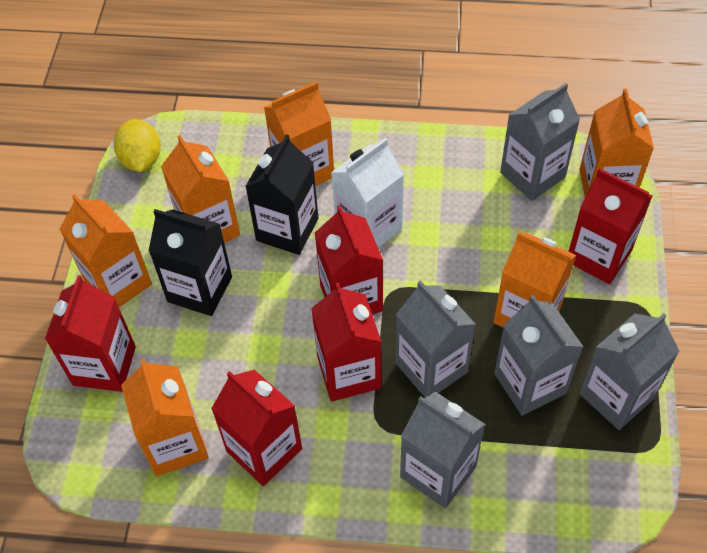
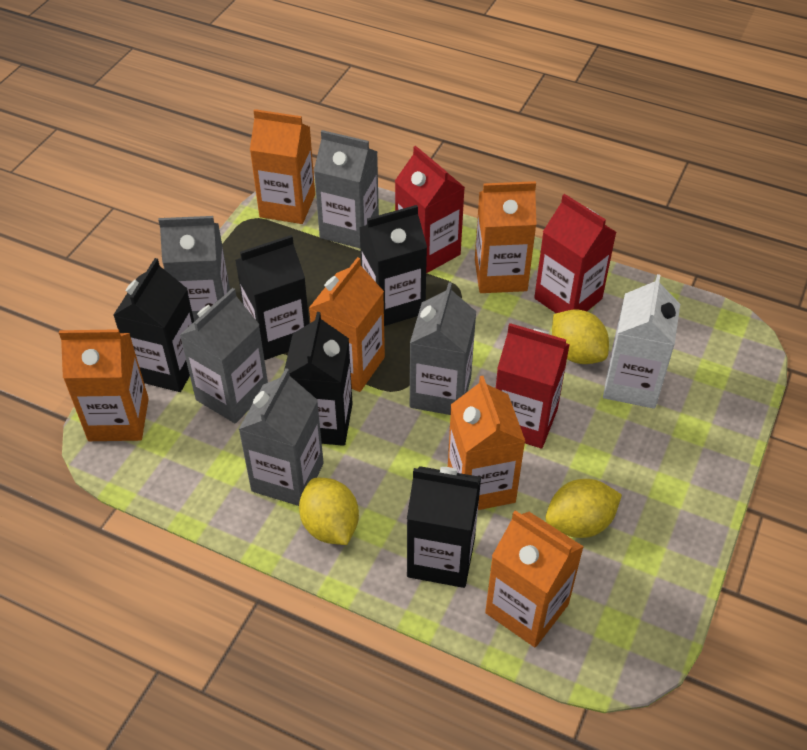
black carton: [149,209,232,316] [245,134,318,255] = 2 -> [113,258,194,392] [235,235,309,360] [284,312,353,446] [359,205,427,326] [407,466,481,588] = 5
red carton: [45,275,136,392] [211,370,302,486] [311,282,381,402] [315,205,383,314] [568,168,653,284] = 5 -> [395,146,465,273] [496,323,570,449] [534,194,616,313] = 3
yellow lemon: [114,119,161,172] = 1 -> [299,478,359,545] [546,479,622,538] [552,309,609,364] = 3

